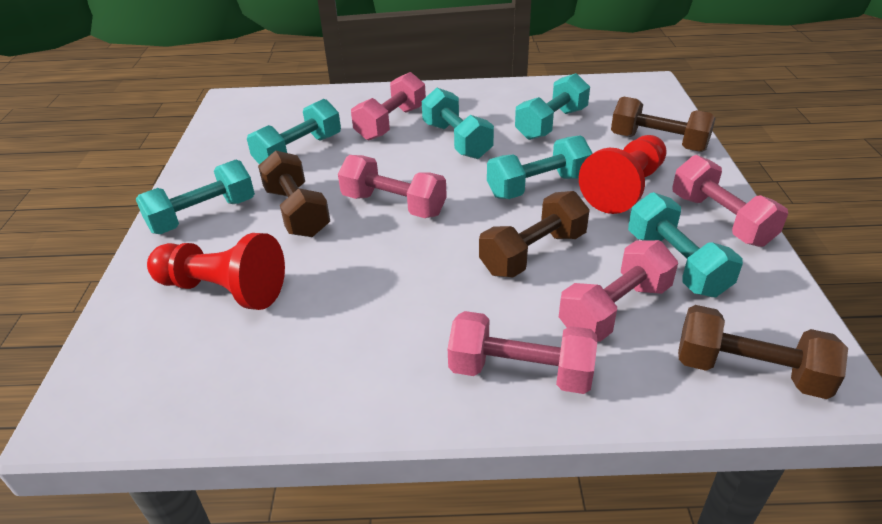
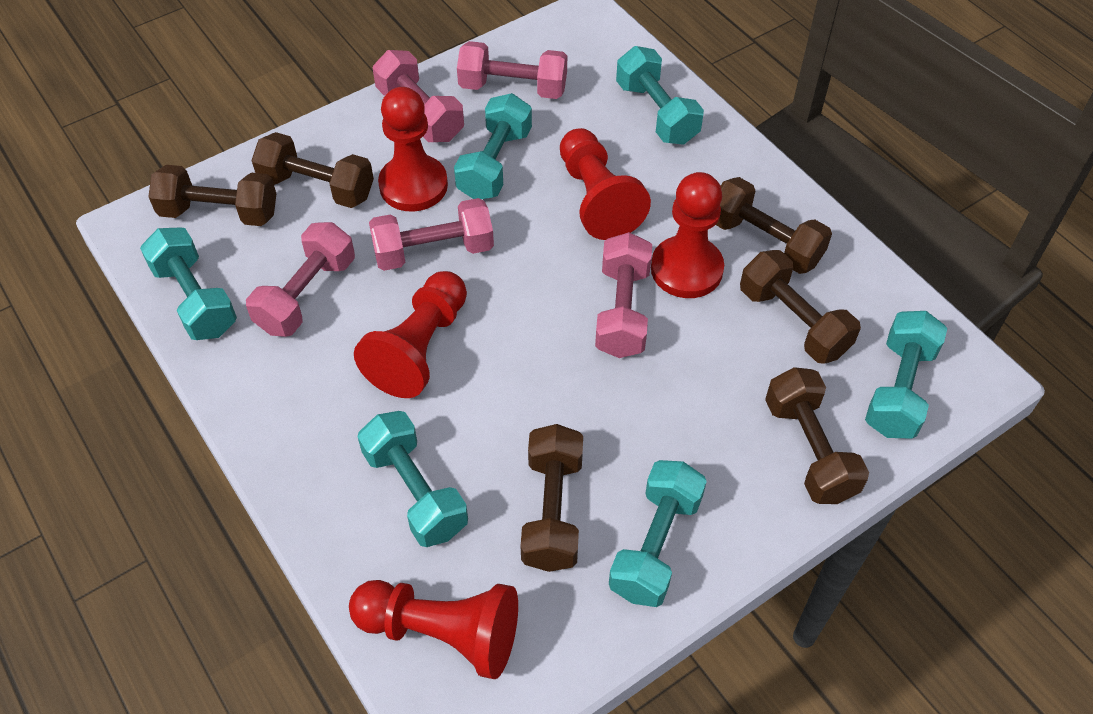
brown dumbbell: [258,150,330,237] [479,191,590,278] [611,96,716,152] [678,305,848,399] = 4 -> [148,165,276,226] [252,132,374,208] [521,424,583,572] [716,177,832,274] [740,250,861,364] [765,367,869,504] = 6
red pawn: [147,233,285,310] [579,135,667,214] = 2 -> [349,580,518,679] [354,271,467,398] [378,87,448,212] [560,128,651,240] [651,172,724,298] = 5

